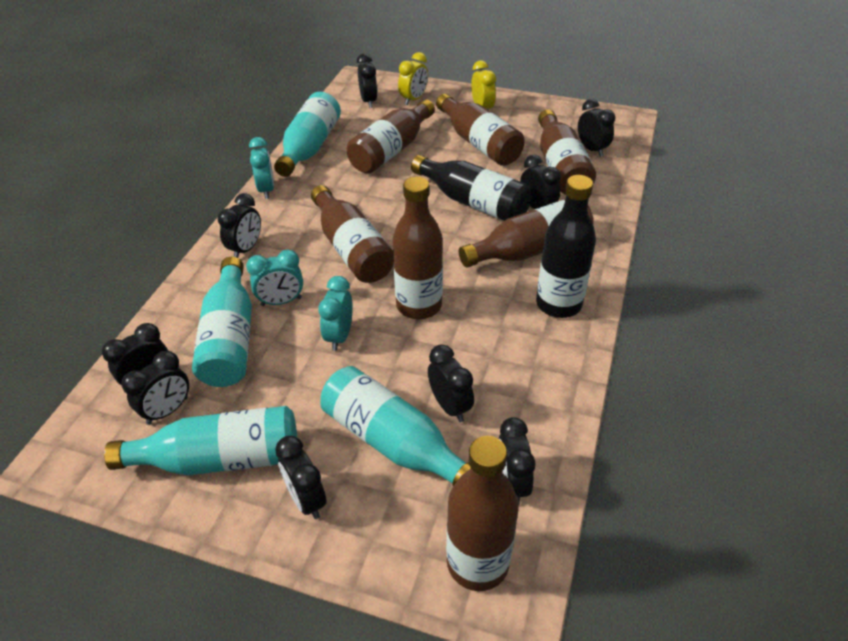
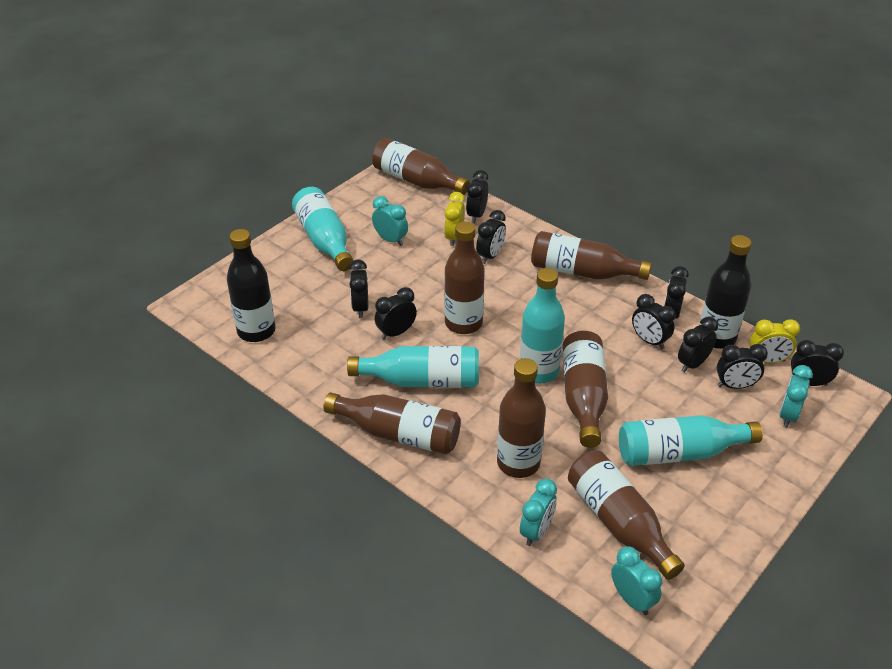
turquoise clock: [246,249,303,306] [249,137,274,199] [318,276,353,351] = 3 -> [372,196,408,246] [520,479,557,546] [611,546,662,615] [780,365,813,428] = 4

